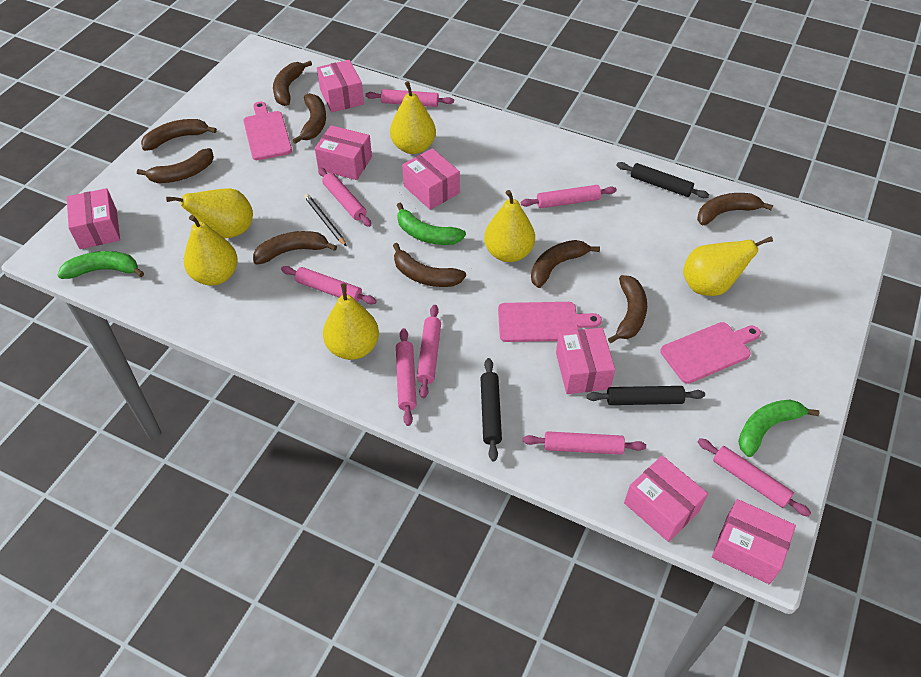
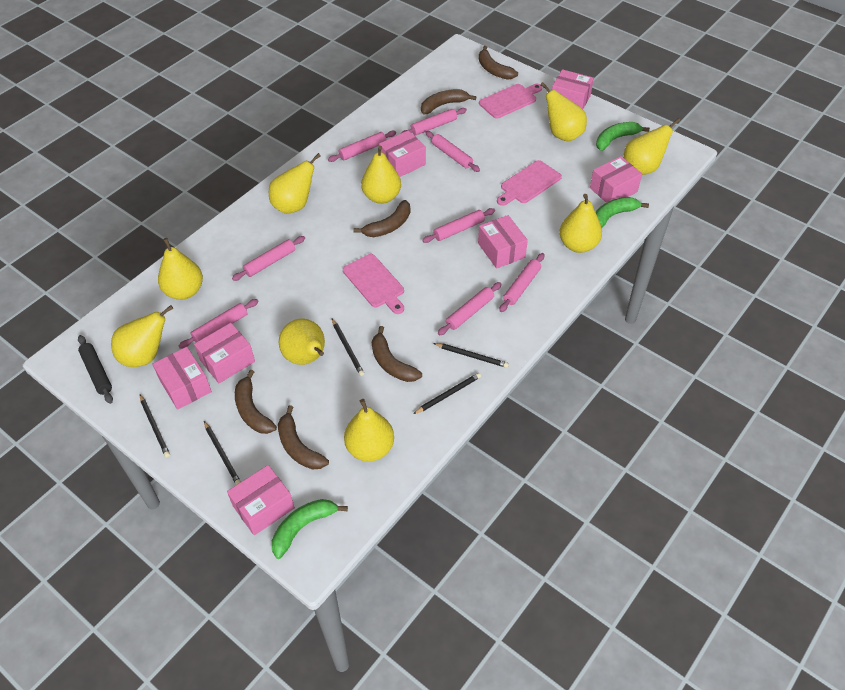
black pencil: [304,194,347,246] = 1 -> [140,394,170,457] [204,421,241,485] [332,318,364,376] [413,373,481,414] [433,343,509,368] = 5
black rolling pin: [481,358,502,461] [587,386,705,405] [616,162,709,198] = 3 -> [78,335,113,404] = 1
brown banana: [137,148,214,183] [141,119,217,151] [253,231,337,264] [273,61,312,106] [292,93,326,144] [393,243,466,287] [531,240,600,288] [608,275,647,343] [697,193,773,225] = 9 -> [235,370,277,434] [278,405,329,469] [354,200,410,237] [372,326,422,382] [421,89,476,114] [479,46,518,80] = 6
yellow pear: [166,188,253,238] [184,215,238,285] [323,283,379,360] [390,81,436,154] [484,190,535,262] [683,236,773,296] = 6 -> [111,305,174,367] [158,238,203,300] [269,153,321,214] [279,319,325,365] [344,399,394,462] [361,146,401,204] [540,82,587,142] [559,194,602,253] [623,118,680,175] = 9

